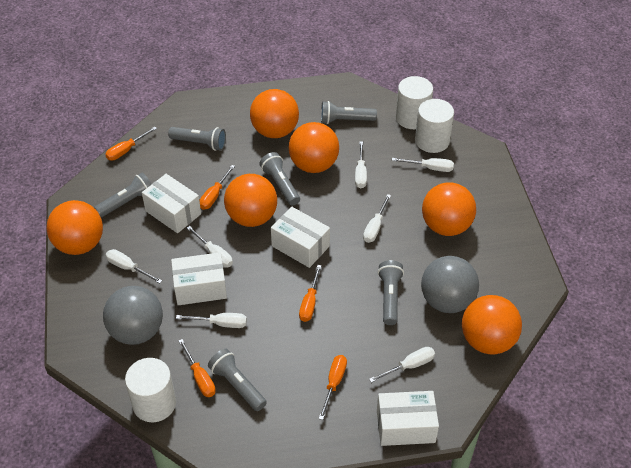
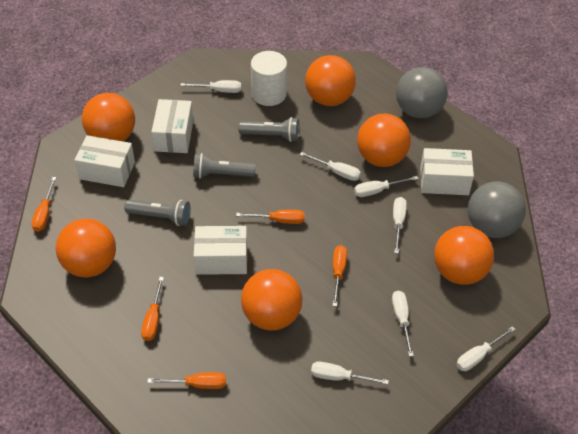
grey flashlight: [94,173,152,217] [168,127,226,151] [208,349,267,411] [259,152,300,205] [321,101,377,124] [378,260,404,325] = 6 -> [124,200,191,226] [193,153,256,178] [238,117,299,142] = 3
white cylinder: [125,358,176,422] [396,76,433,129] [415,99,454,153] = 3 -> [251,51,287,106] = 1

